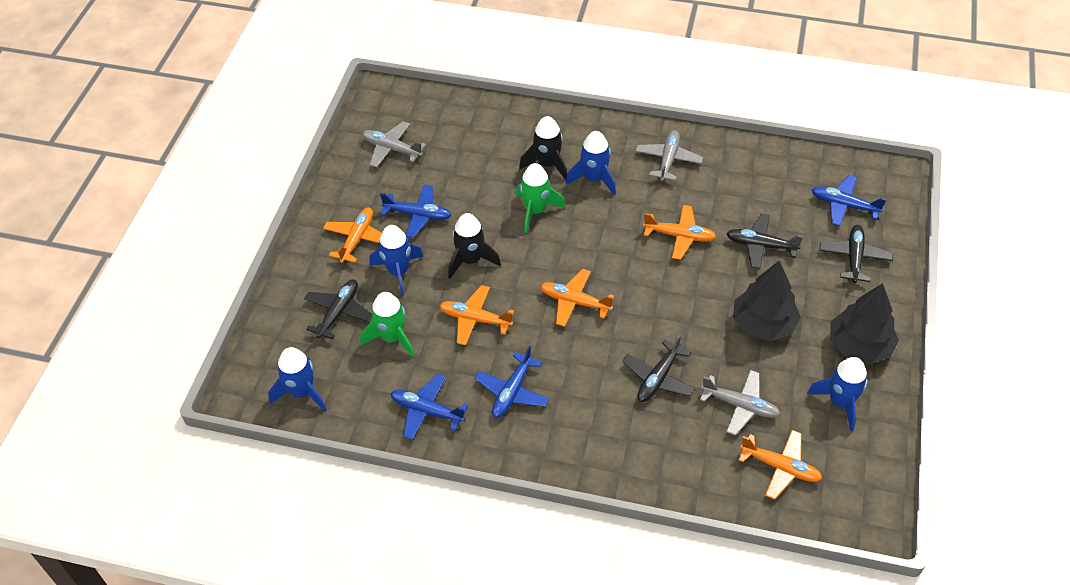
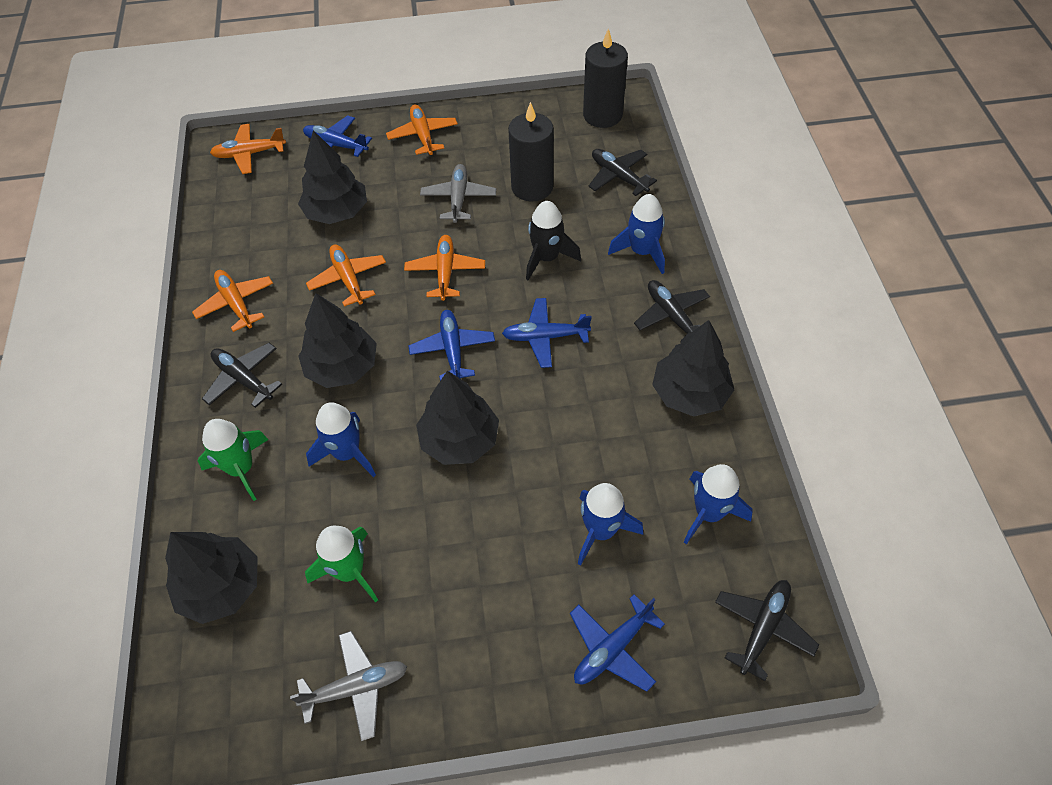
black candle: none = 0 -> [508,102,554,202] [583,28,628,128] = 2
black rocket: [448,213,501,279] [519,116,567,180] = 2 -> [526,201,581,280] = 1
black tree: [733,261,801,341] [830,283,899,364] = 2 -> [165,532,258,624] [298,130,367,224] [299,293,377,388] [416,370,499,465] [652,320,734,417] = 5
grey plane: [362,121,426,167] [635,130,703,181] [700,370,781,436] = 3 -> [290,631,407,741] [420,164,496,223] = 2

